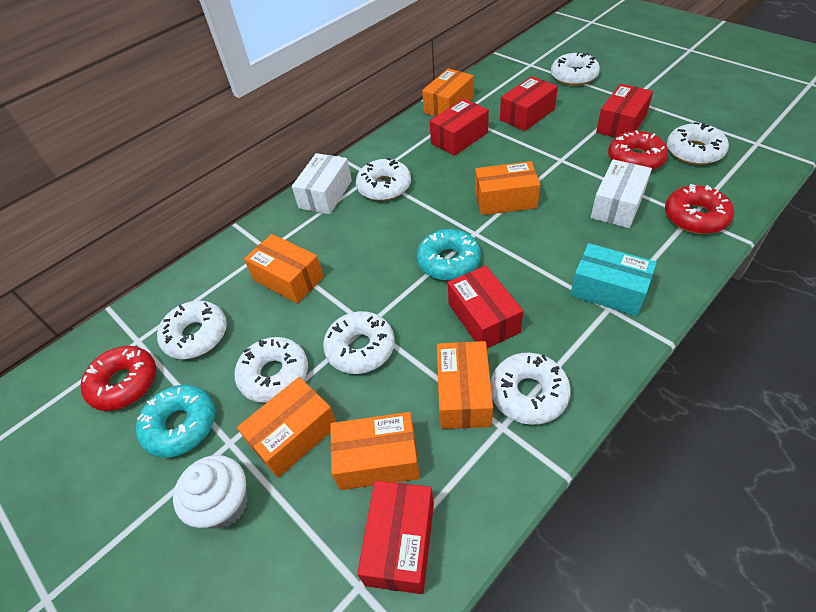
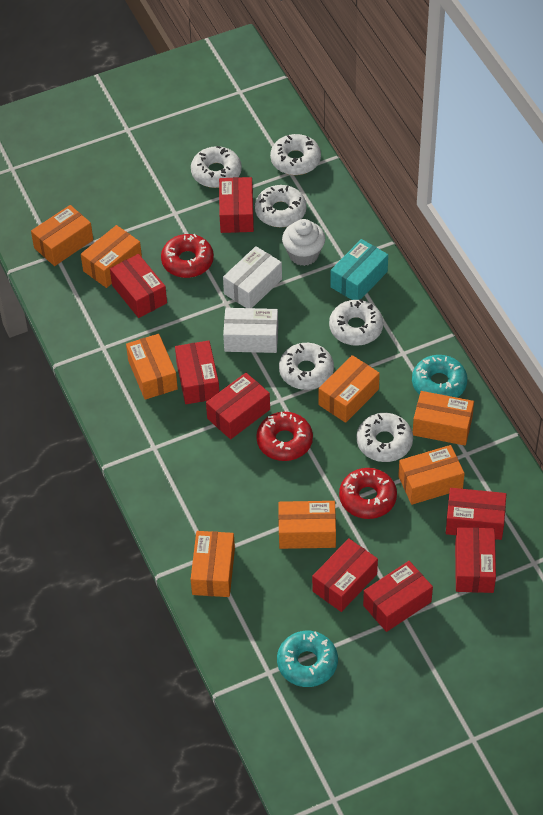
orange box: [237,377,336,478] [244,234,324,304] [330,412,420,490] [422,68,474,117] [437,341,493,429] [475,161,541,215] = 6 -> [31,205,93,266] [81,225,142,288] [126,334,178,400] [191,531,235,597] [278,501,336,549] [318,355,380,423] [398,445,465,505] [413,391,474,446] = 8
red box: [357,481,434,594] [430,99,489,156] [448,265,523,348] [500,76,558,131] [596,84,653,138] = 5 -> [110,254,167,318] [175,341,219,404] [206,373,270,439] [219,177,254,233] [312,538,378,612] [363,561,433,632] [446,488,506,540] [455,527,496,593] = 8
white donut: [157,301,227,359] [235,337,308,403] [323,311,395,374] [356,158,411,201] [491,352,571,425] [551,52,600,86] [667,122,729,165] = 7 -> [191,146,242,188] [255,185,307,227] [270,134,321,175] [279,343,334,390] [329,299,383,346] [357,413,413,462] = 6

